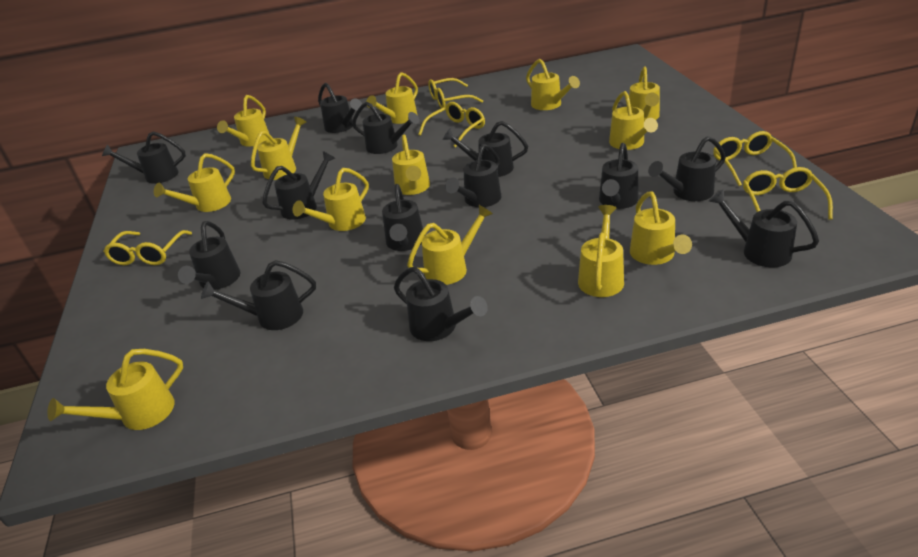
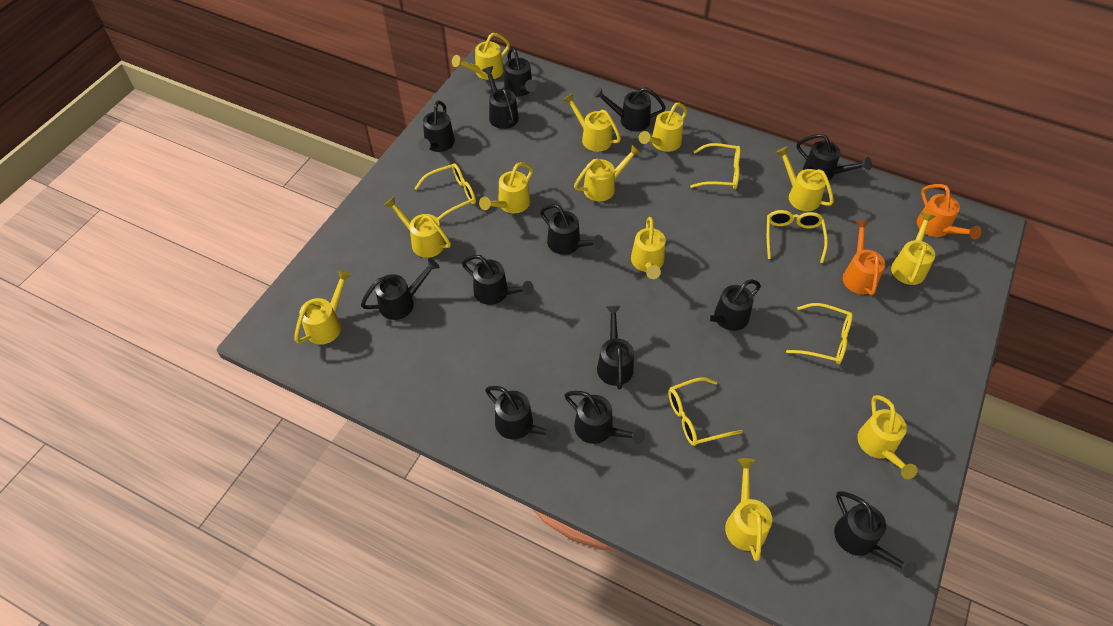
orange watering can: none = 0 -> [843,221,885,295] [917,184,982,240] = 2
yellow watering can: [47,349,183,430] [154,153,235,212] [217,95,269,146] [251,117,306,180] [292,168,369,231] [366,72,418,124] [392,135,430,195] [407,205,493,285] [526,59,580,110] [578,205,624,297] [609,91,658,150] [629,67,660,121] [630,191,692,265] = 13 -> [294,270,351,344] [385,197,451,258] [452,33,510,80] [479,162,533,213] [563,93,621,152] [574,144,641,201] [631,217,666,279] [639,102,687,152] [725,458,772,561] [776,146,834,211] [857,395,917,479] [891,213,935,285] = 12

